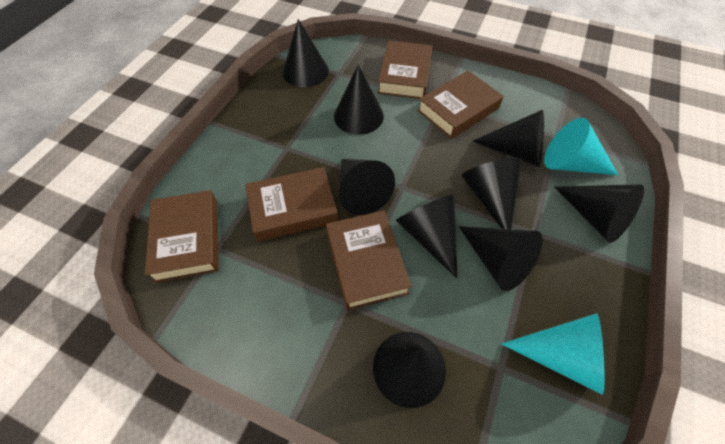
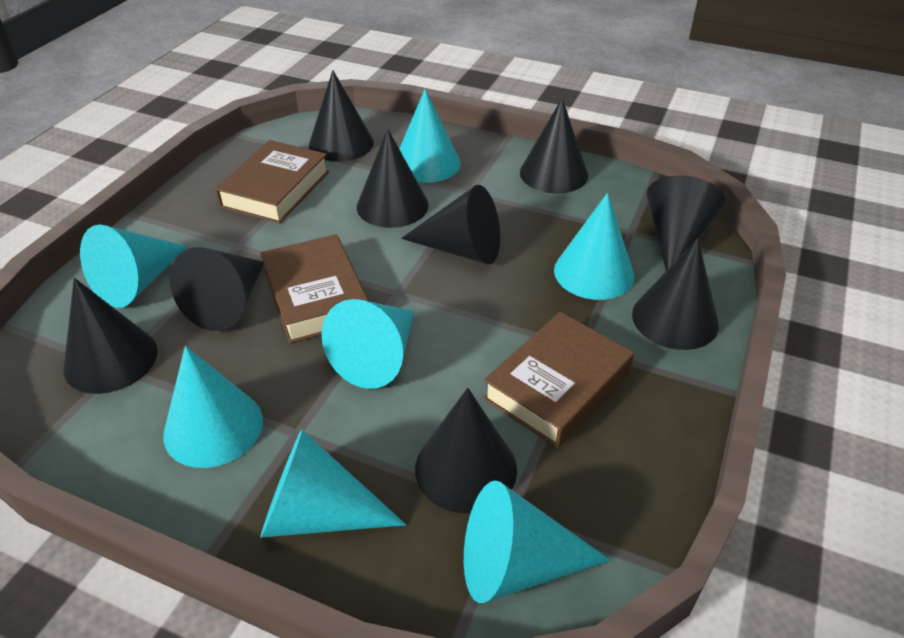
brown book: [145,190,219,283] [245,167,338,241] [326,210,412,310] [378,40,432,99] [417,71,504,139] = 5 -> [215,140,329,224] [260,234,369,343] [483,312,634,448] = 3
turquoise cone: [501,313,605,395] [544,118,618,175] = 2 -> [80,224,188,308] [163,346,263,468] [260,429,406,538] [322,299,415,389] [399,89,461,183] [464,480,611,603] [554,193,634,300] = 7

